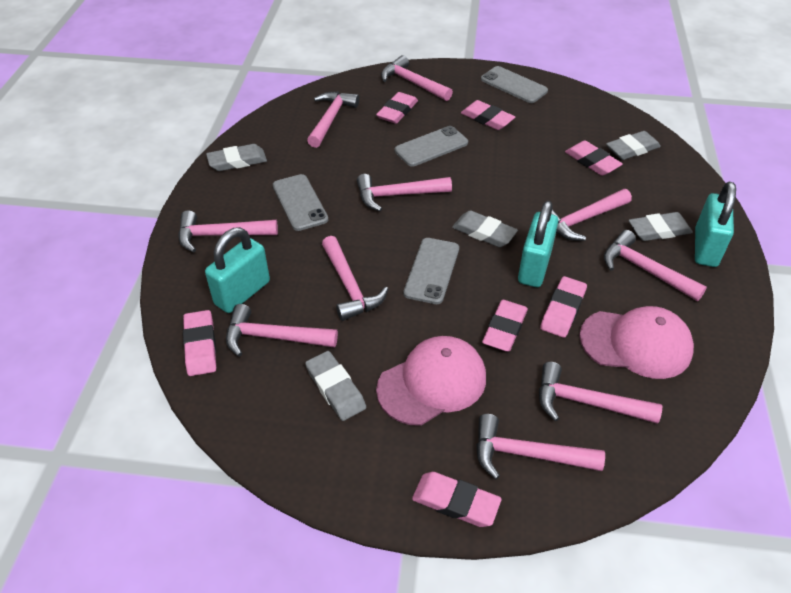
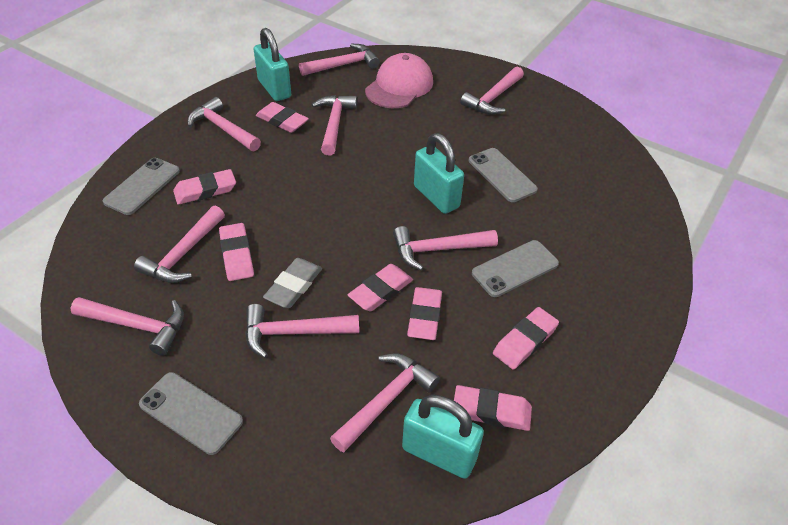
grey eraser: [206,144,267,171] [305,351,366,421] [452,210,518,247] [606,131,661,160] [629,212,693,241] = 5 -> [263,258,322,308] = 1
pink cap: [376,336,486,426] [579,306,694,379] = 2 -> [365,53,433,108] = 1
pink hammer: [178,210,278,252] [226,304,338,357] [307,92,359,148] [322,236,388,321] [357,174,452,211] [381,55,453,101] [476,414,605,479] [539,362,662,424] [551,189,632,241] [604,230,707,301] = 10 -> [71,297,184,356] [134,206,225,283] [188,97,261,151] [245,304,359,358] [299,44,380,76] [312,95,357,156] [330,354,440,453] [393,226,498,271] [460,67,524,115] = 9

